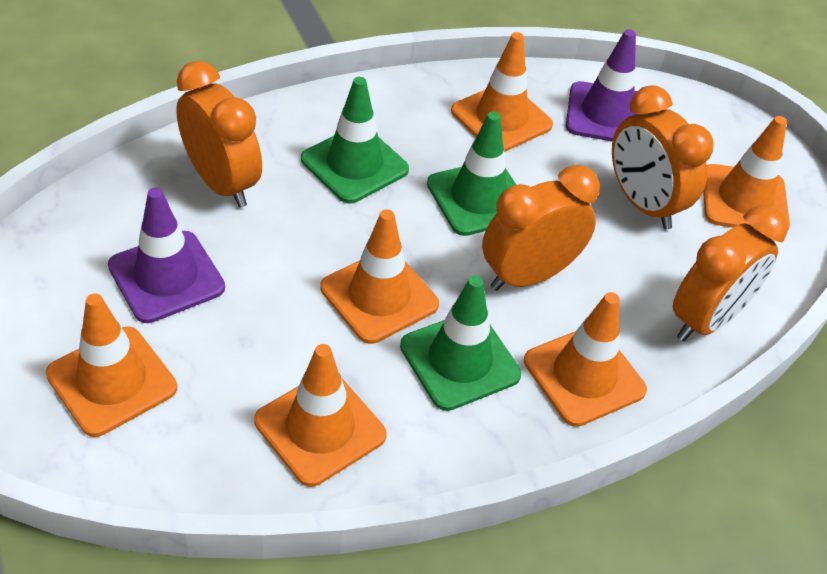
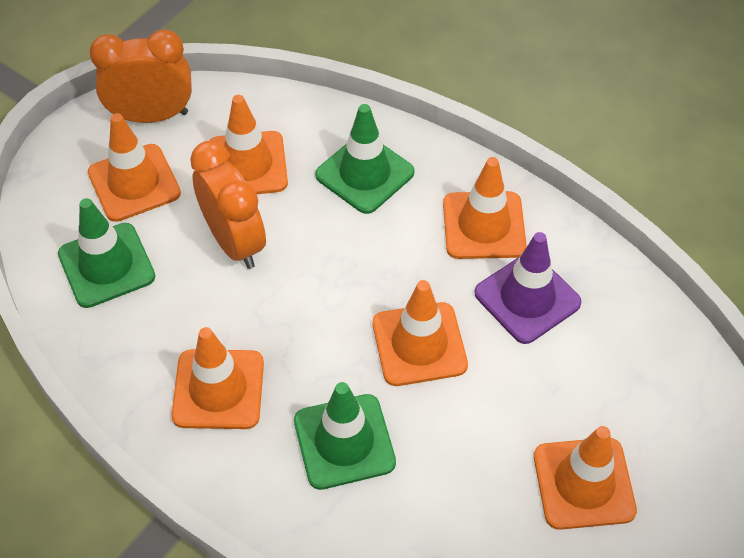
orange clock: [176,61,262,208] [482,165,600,291] [612,85,714,229] [673,205,788,341] = 4 -> [89,29,192,123] [190,141,266,269] = 2
purple traffic cone: [108,188,225,323] [566,29,637,142] = 2 -> [474,232,582,344] = 1

